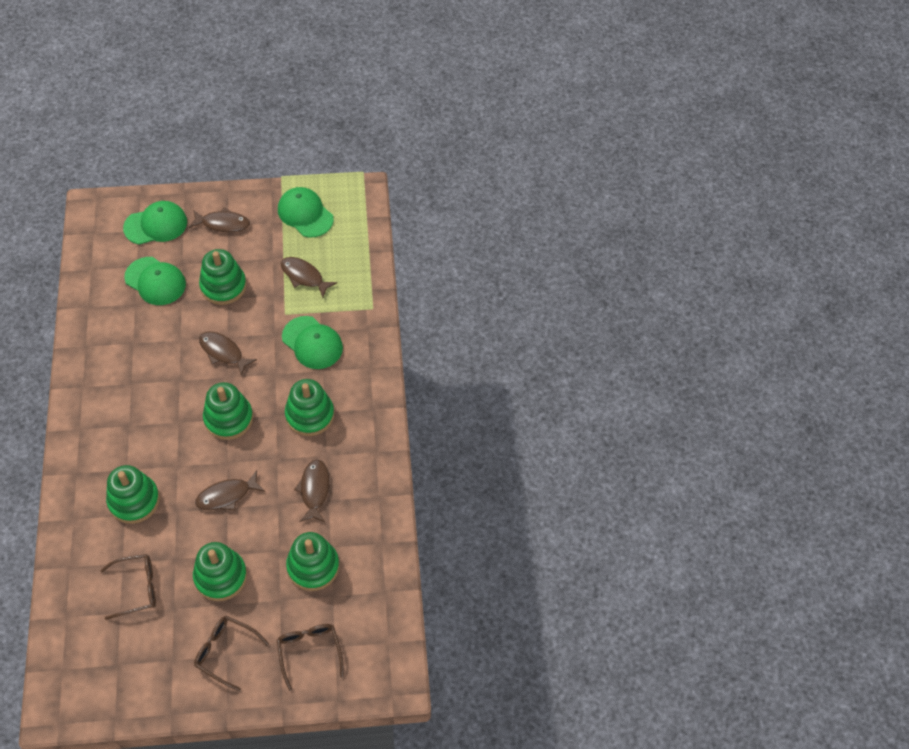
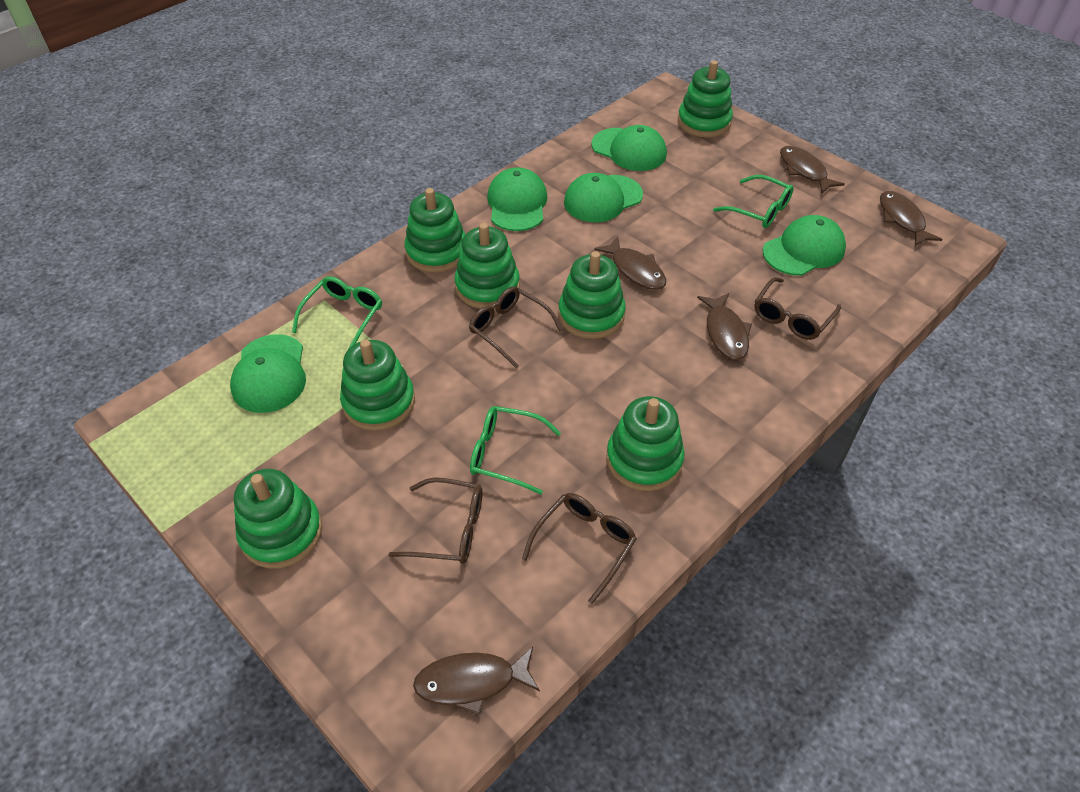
brown glasses: [101,554,156,620] [194,616,269,691] [277,624,344,691] = 3 -> [388,477,483,564] [469,286,563,369] [522,493,637,604] [754,277,841,340] = 4
green cap: [123,201,187,245] [124,257,186,305] [278,187,334,237] [282,316,343,369] = 4 -> [230,334,306,413] [487,168,547,231] [564,173,643,222] [591,125,667,171] [763,215,846,276] = 5
green glasses: none = 0 -> [292,276,382,348] [470,406,561,494] [713,175,794,228] = 3
green stacking toy: [106,465,160,524] [193,542,247,601] [199,249,246,305] [203,382,253,440] [285,379,334,436] [286,532,339,591] = 6 -> [234,469,322,568] [340,340,415,431] [404,188,465,273] [454,223,520,309] [558,251,626,339] [607,396,685,491] [678,60,733,137] = 7

